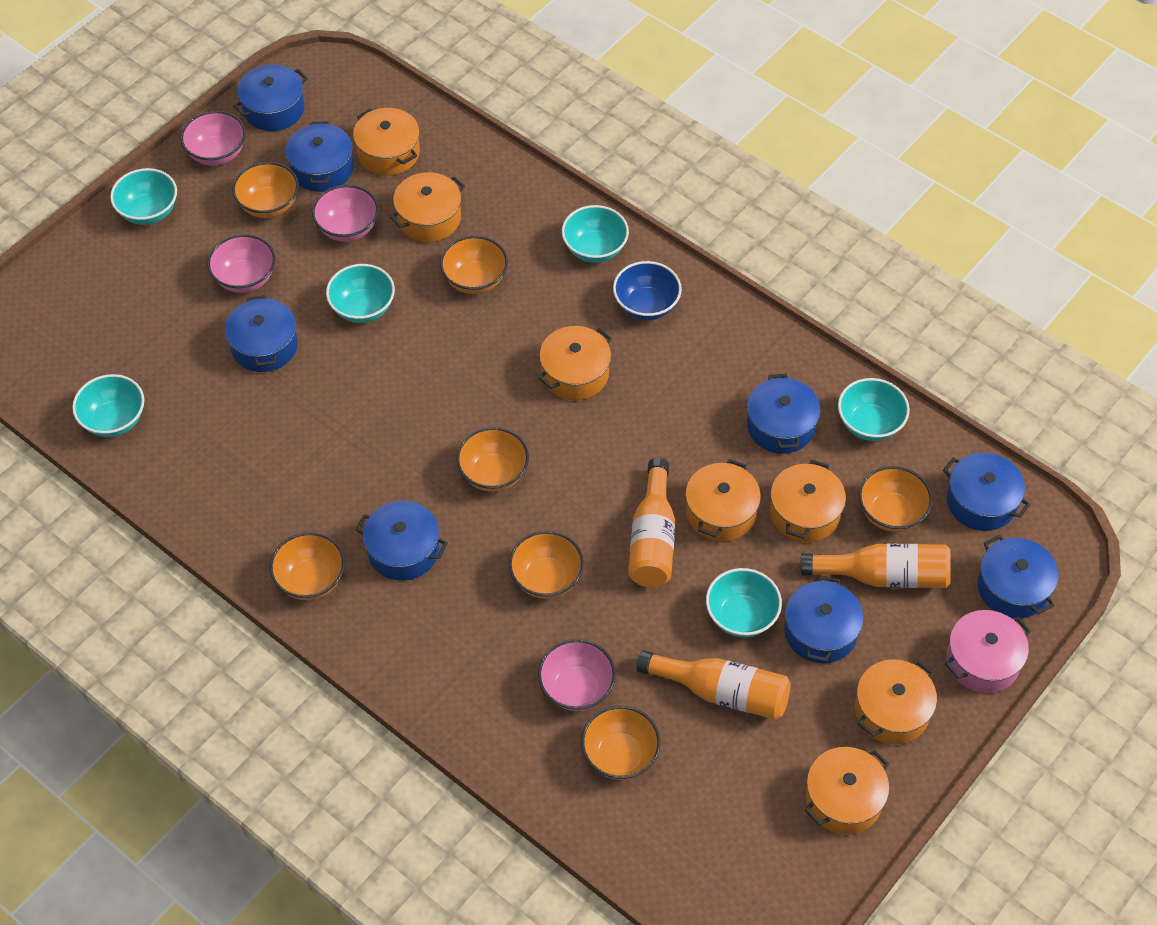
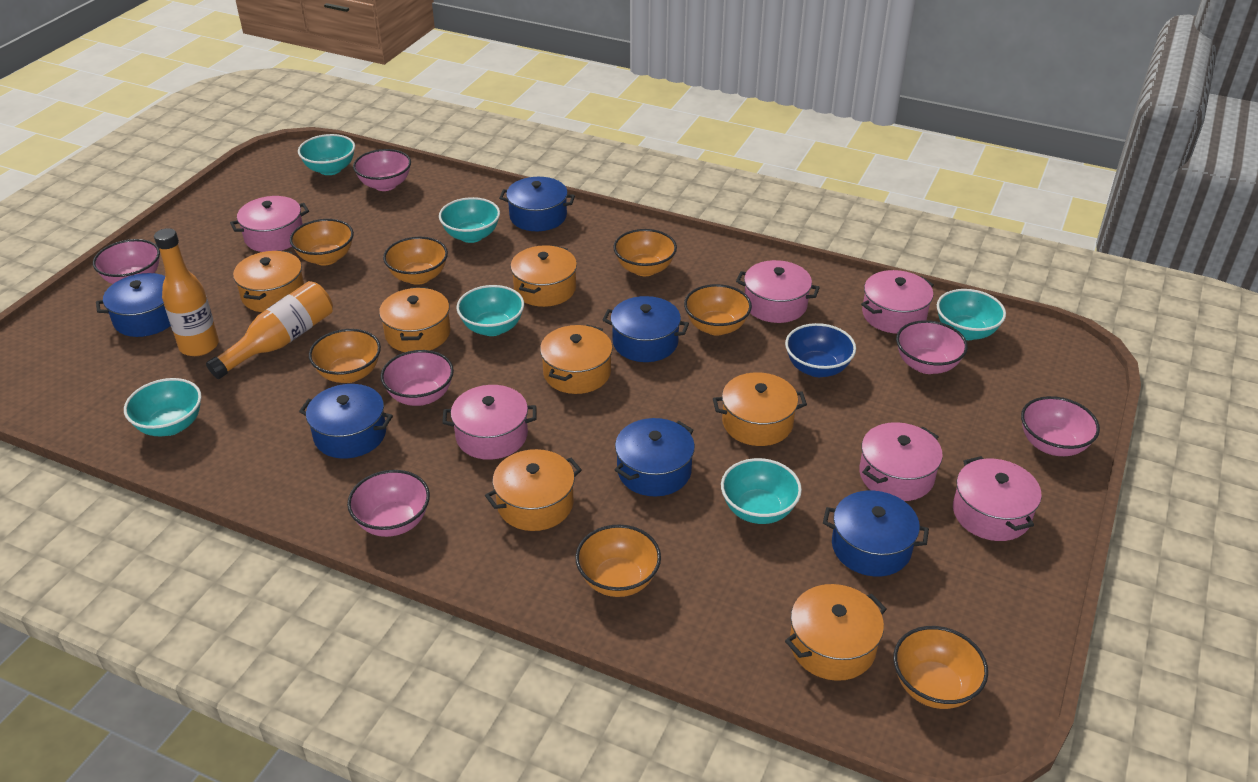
blue pot: [225,295,298,372] [233,65,308,131] [285,121,354,192] [356,501,447,581] [747,374,820,454] [784,576,864,663] [943,453,1031,531] [977,535,1059,619] = 8 -> [96,273,171,337] [299,384,393,459] [499,177,575,231] [603,296,689,362] [615,418,695,496] [823,491,929,577] = 6
orange bottle: [628,458,675,587] [637,650,791,720] [800,543,951,588] = 3 -> [154,228,219,356] [206,281,333,379] = 2
pink bowl: [180,111,246,166] [207,234,275,293] [312,185,379,242] [538,639,616,711] = 4 -> [93,239,160,284] [347,470,430,537] [353,149,411,191] [381,350,454,406] [896,320,968,374] [1021,396,1100,456] = 6
pink pot: [945,610,1031,693] = 1 -> [230,196,309,252] [442,385,536,460] [736,260,820,323] [859,422,943,501] [861,270,934,334] [953,456,1042,541] = 6

